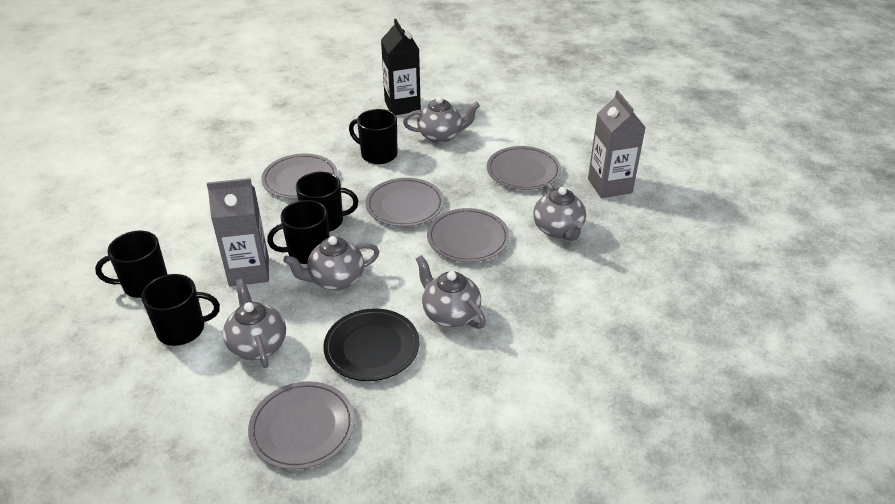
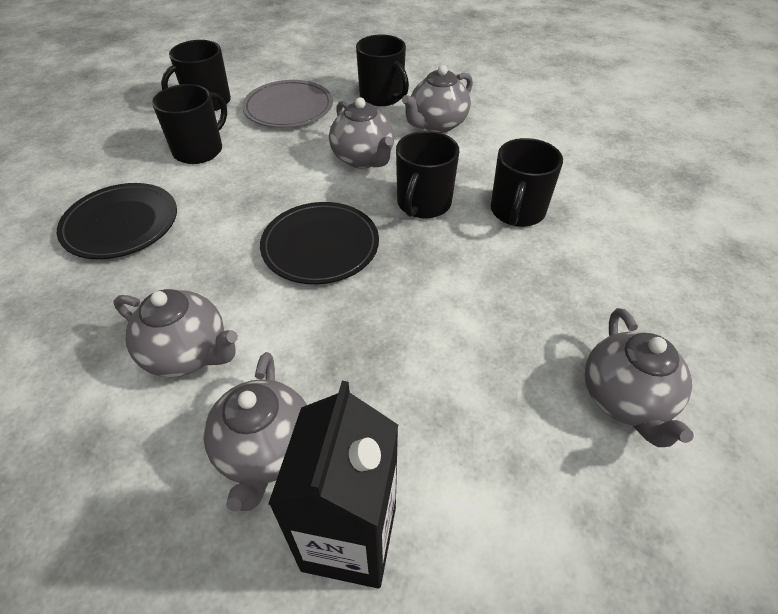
black plate: [323,308,419,381] = 1 -> [57,183,177,259] [260,202,379,284] = 2
grey carton: [207,178,269,286] [588,91,646,198] = 2 -> none = 0
grey plate: [248,381,355,470] [261,154,337,199] [366,178,444,227] [427,208,510,262] [487,146,561,190] = 5 -> [242,80,333,128] = 1

